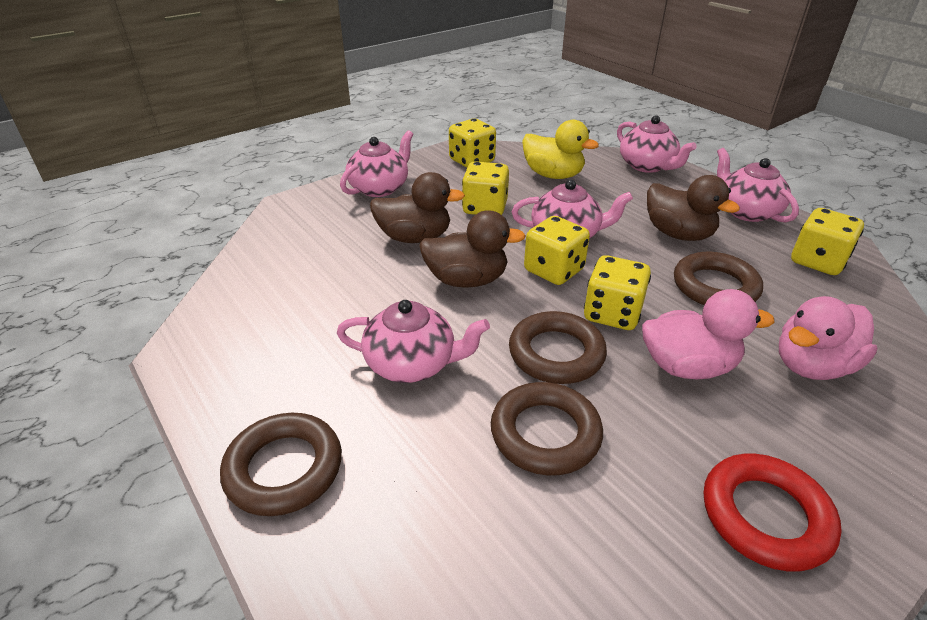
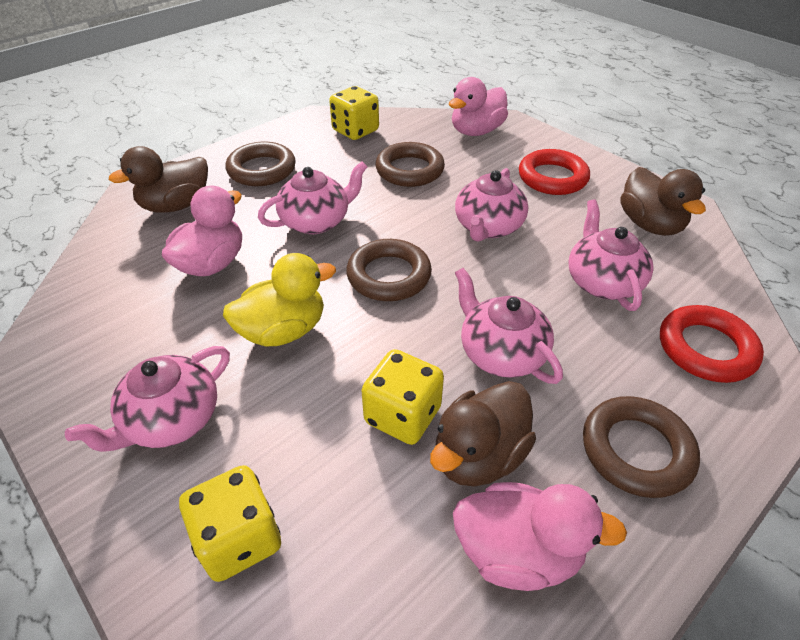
pink duck: [642,289,775,379] [779,296,877,380] = 2 -> [162,186,242,276] [449,77,508,136] [453,482,627,591] = 3
red ring: [704,454,842,571] = 1 -> [519,149,590,195] [660,305,764,383] = 2
yellow dice: [449,119,496,168] [462,161,509,215] [524,216,590,285] [584,255,651,330] [791,208,864,275] = 5 -> [179,465,281,582] [329,86,379,140] [361,349,444,445] = 3

